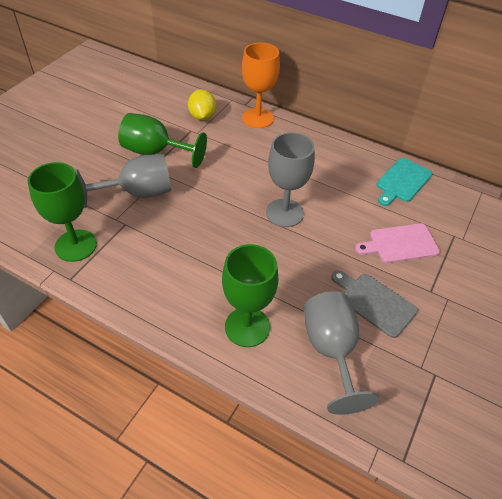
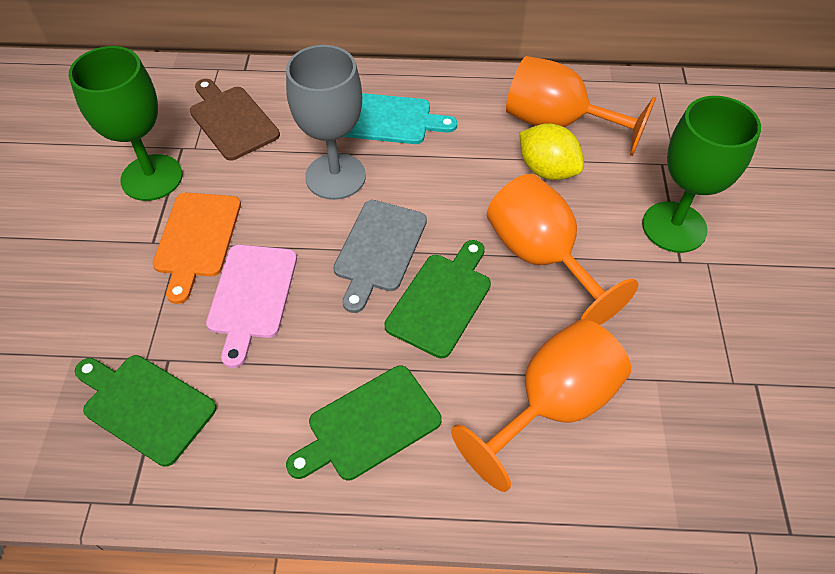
brown cutting board: none = 0 -> [190,79,280,160] = 1
green cutting board: none = 0 -> [74,355,217,467] [286,365,442,480] [384,240,491,358] = 3
green goblet: [28,162,97,262] [118,113,207,168] [222,244,278,347] = 3 -> [69,46,183,201] [642,96,761,253] = 2
grey goblet: [75,154,171,208] [266,132,315,227] [304,291,379,415] = 3 -> [286,45,366,200] = 1
orange cutting board: none = 0 -> [153,193,241,304] = 1
orange goblet: [242,43,280,128] = 1 -> [451,319,631,492] [487,174,638,325] [506,56,656,156] = 3

